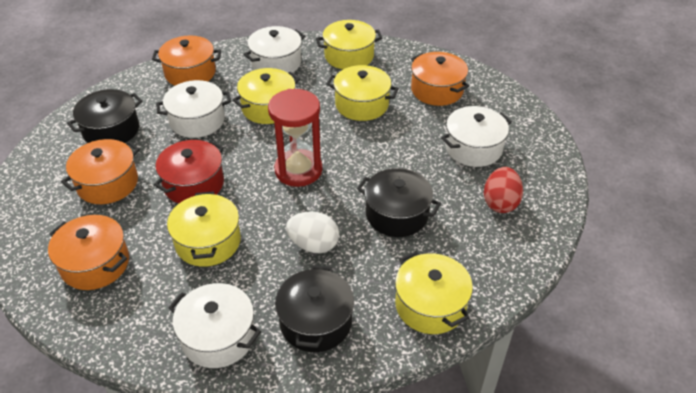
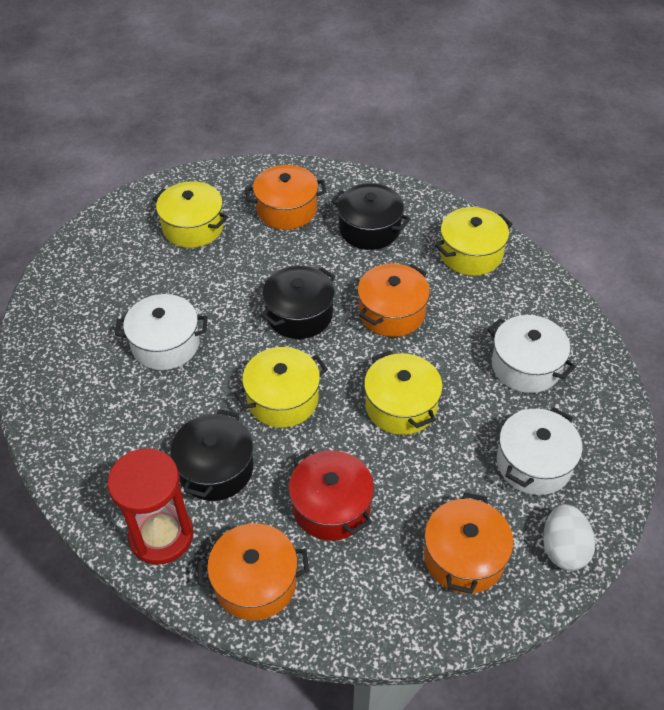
red egg: [484,167,523,213] = 1 -> none = 0
white pot: [156,80,231,138] [168,283,261,368] [243,26,305,73] [441,106,512,167] = 4 -> [115,294,207,370] [488,315,576,393] [497,407,582,495] = 3
yellow pot: [167,191,241,267] [232,68,300,124] [316,20,383,69] [326,65,399,121] [395,251,473,334] = 5 -> [152,181,228,248] [234,347,328,428] [364,351,443,435] [435,207,513,276] = 4

